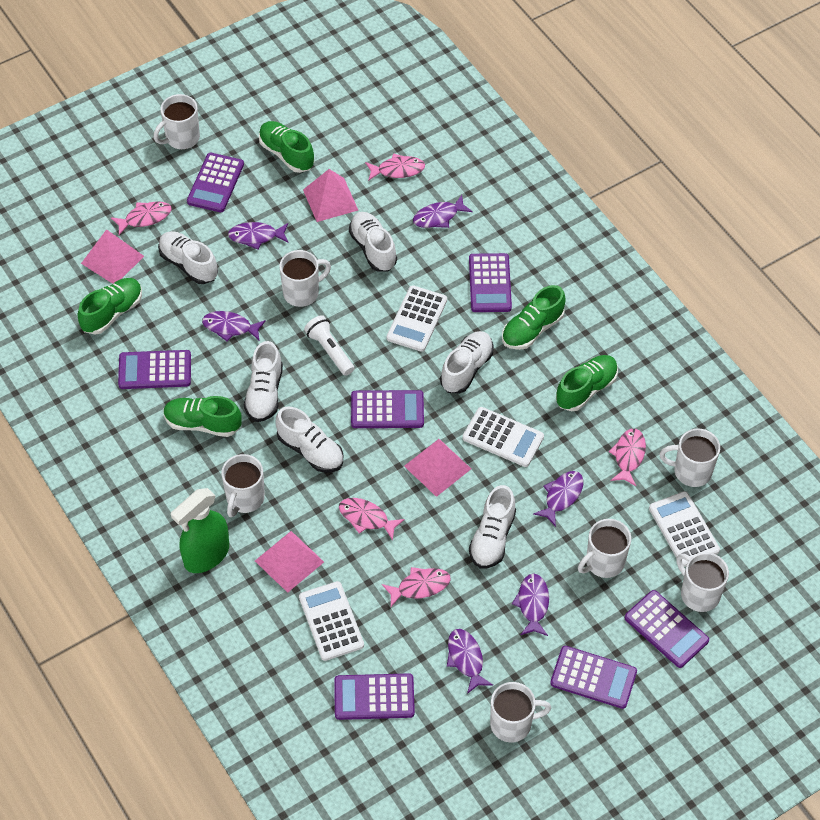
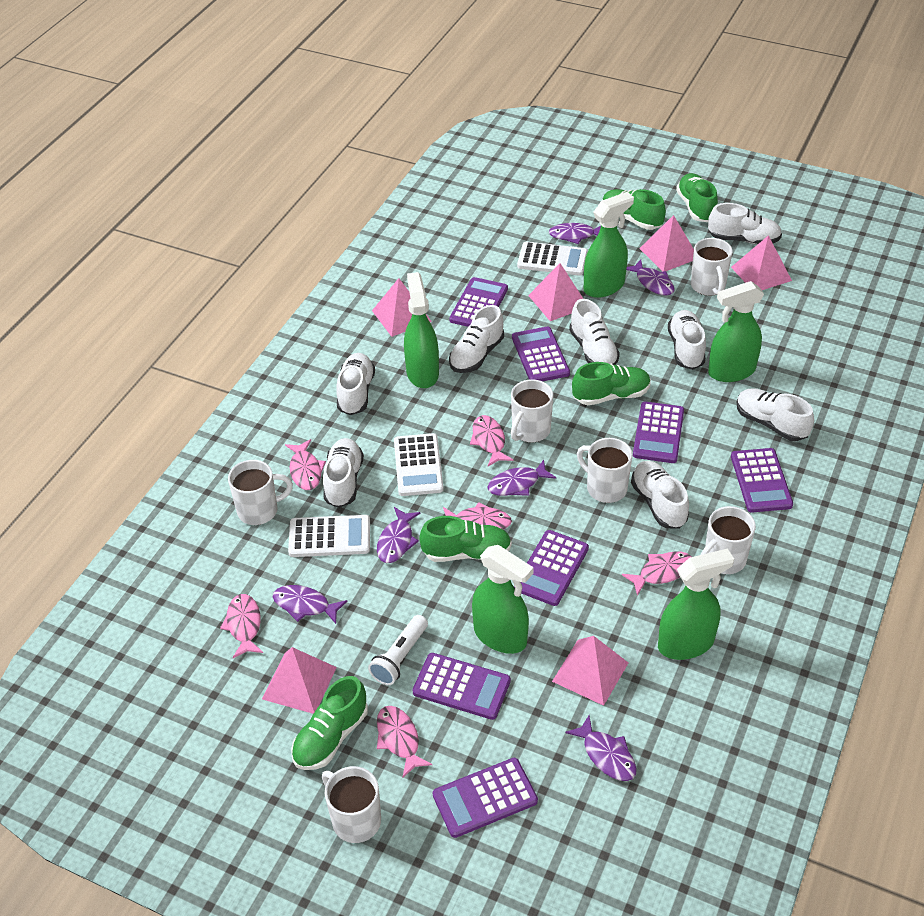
green spray bottle: [171,488,229,573] = 1 -> [404,272,439,388] [472,545,534,654] [584,192,634,298] [658,549,734,660] [708,281,764,382] = 5
pink fish: [111,201,172,235] [339,498,405,540] [365,153,425,181] [382,567,451,607] [609,429,646,486] = 5 -> [220,594,263,658] [285,439,326,490] [377,706,432,777] [443,502,512,530] [470,415,514,466] [622,551,692,596] = 6
pink pyramid: [81,229,144,284] [255,531,324,593] [303,169,358,222] [404,439,471,497] = 4 -> [262,647,337,714] [372,278,432,337] [528,263,583,321] [552,636,628,706] [639,215,694,271] [731,235,792,290] = 6
white calculator: [299,581,364,661] [387,285,447,352] [462,407,544,467] [649,491,720,567] = 4 -> [288,515,370,557] [394,433,443,496] [517,242,588,276] = 3
white mug: [154,94,200,149] [221,454,265,517] [279,250,331,307] [490,682,551,743] [578,519,631,578] [660,429,720,487] [676,552,729,612] = 7 -> [228,460,293,525] [322,766,381,843] [511,380,553,443] [577,438,633,503] [691,238,732,296] [700,506,756,574] = 6
white shoe: [158,231,218,284] [244,341,283,422] [276,406,343,473] [349,212,397,272] [440,331,493,393] [469,485,516,568] = 6 -> [323,438,364,508] [336,353,375,415] [449,305,504,373] [569,299,620,365] [631,461,689,529] [668,310,706,370] [708,203,782,244] [737,388,814,441] = 8

